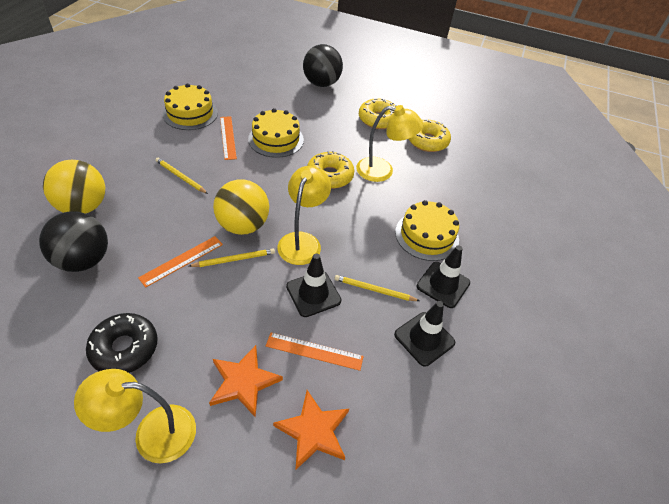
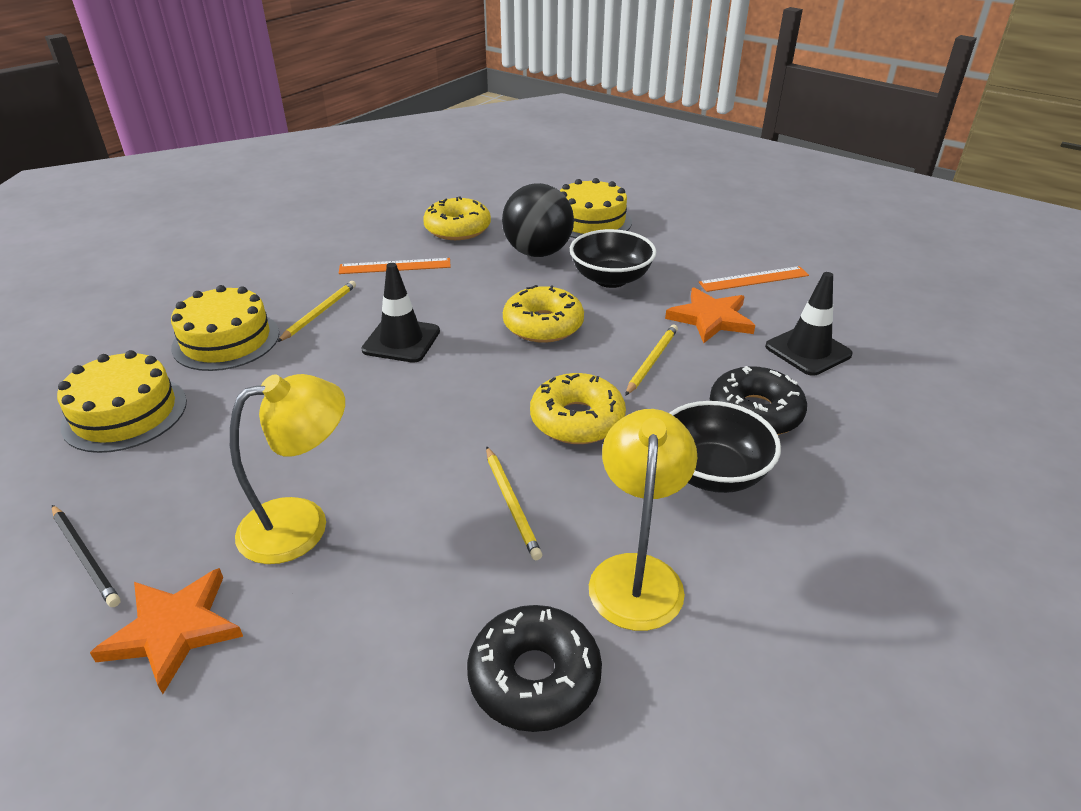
black ball: [39,211,108,272] [303,44,343,87] = 2 -> [502,183,574,257] = 1
black bowl: none = 0 -> [570,229,656,288] [670,401,781,493] = 2
black donut: [86,313,158,373] = 1 -> [467,605,602,732] [710,366,807,435] = 2
black pencil: none = 0 -> [52,505,121,607] = 1
black traffic cone: [286,254,342,317] [394,301,455,367] [416,245,470,308] = 3 -> [361,263,440,363] [765,272,853,376] = 2
orange ruler: [138,236,223,288] [220,116,237,160] [266,333,364,371] = 3 -> [339,258,451,274] [699,266,809,292] = 2
yellow ball: [43,160,105,214] [213,179,269,235] = 2 -> none = 0
yellow lamp: [74,369,196,463] [278,166,331,265] [356,105,423,182] = 3 -> [230,374,345,564] [589,409,697,631] = 2

